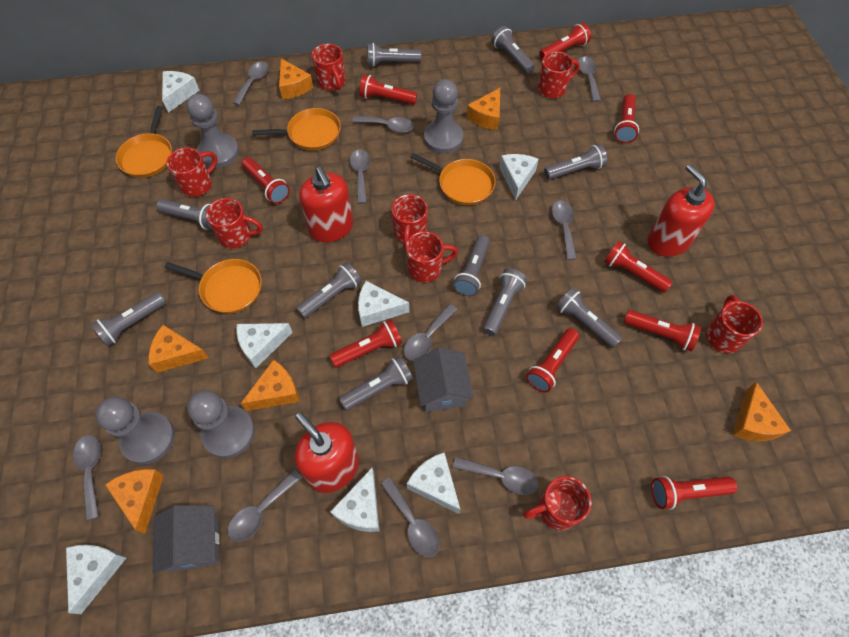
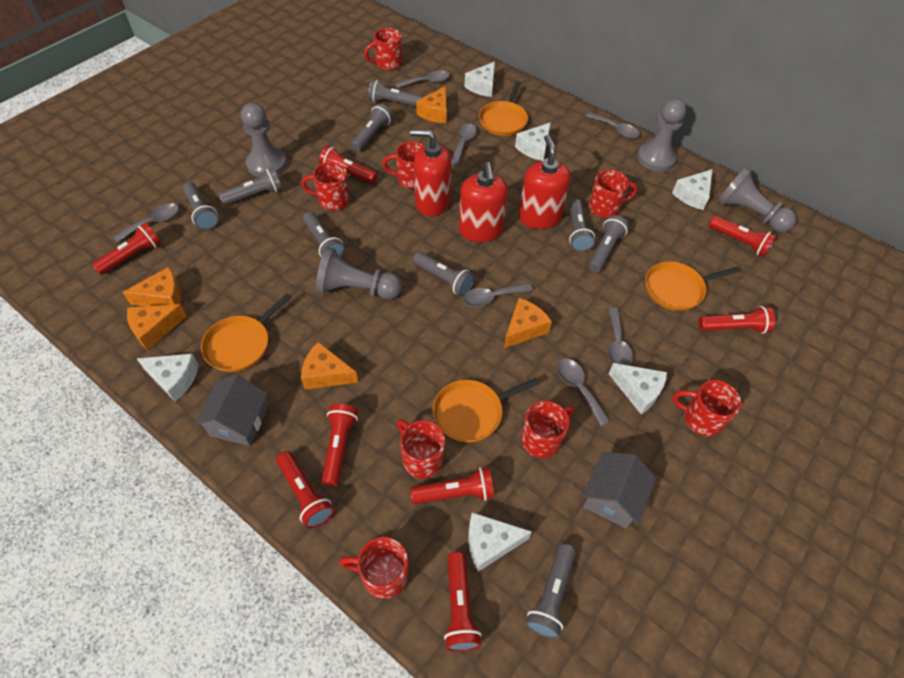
grey flashlight: [91,292,166,347] [156,199,212,230] [297,262,362,318] [339,356,413,410] [367,43,421,67] [453,235,490,296] [483,268,527,336] [492,26,535,74] [544,144,607,180] [556,288,622,348] = 10 -> [183,182,219,230] [218,168,282,205] [303,212,345,257] [351,104,393,151] [368,80,422,107] [413,252,475,296] [526,544,576,639] [569,199,595,252] [588,215,629,272] = 9
grey spoon: [73,435,101,521] [227,470,302,542] [232,61,269,105] [350,149,370,204] [352,116,414,133] [381,477,440,557] [404,304,458,361] [453,457,538,495] [552,200,577,260] [578,56,601,102] = 10 -> [113,203,179,242] [395,70,450,88] [451,123,477,166] [463,283,533,307] [557,358,610,426] [586,112,640,138] [608,307,633,366] = 7
orange cheese: [105,469,164,534] [148,325,209,373] [240,359,300,411] [279,58,313,99] [467,88,500,130] [733,382,791,441] = 6 -> [123,267,181,306] [127,304,187,350] [301,342,358,389] [416,86,447,123] [504,298,552,348] = 5
red flashlight: [242,157,290,204] [330,319,402,368] [360,74,417,105] [526,328,579,392] [539,23,591,59] [604,241,673,293] [614,94,639,143] [624,310,701,352] [651,476,737,510] = 9 -> [92,223,161,275] [276,451,334,529] [319,146,377,184] [322,404,358,486] [410,467,494,504] [444,552,482,652] [698,306,775,334] [709,216,777,257] = 8
white cheese: [66,545,126,614] [162,71,200,113] [236,323,293,368] [330,468,379,532] [358,281,409,327] [407,452,461,514] [499,154,539,200] = 7 -> [136,354,199,402] [464,62,495,97] [468,512,532,572] [515,122,551,161] [609,363,667,414] [672,169,712,210] = 6

